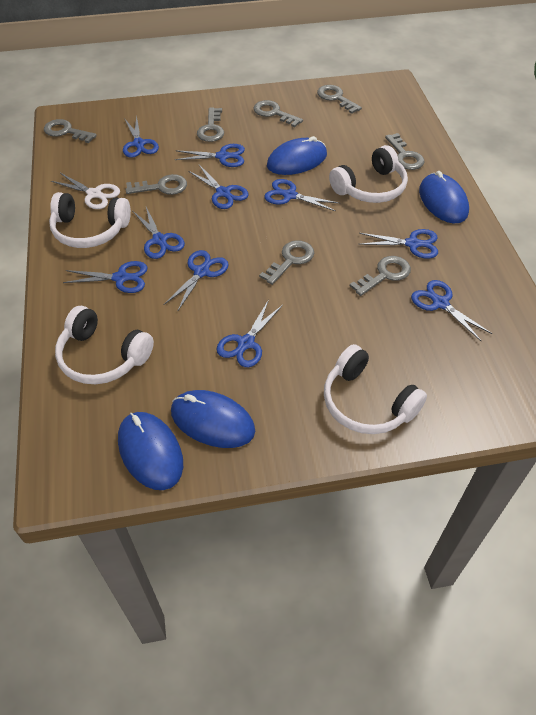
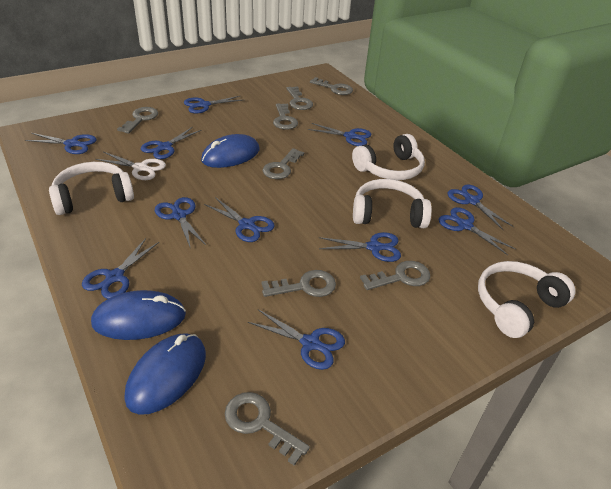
blue mouse: [118,412,183,490] [171,390,255,448] [267,136,327,175] [419,171,469,223] = 4 -> [91,290,186,340] [124,333,206,415] [201,134,259,168] = 3
blue scissors: [63,261,148,293] [123,116,159,158] [133,207,185,259] [164,250,229,310] [174,144,245,167] [188,165,249,209] [217,300,283,367] [264,179,339,211] [358,229,438,259] [411,280,492,341] = 10 -> [25,133,97,154] [82,238,159,299] [141,127,202,159] [155,197,206,249] [184,96,243,113] [204,197,275,242] [248,309,345,370] [308,123,372,146] [319,232,401,262] [438,207,516,255] [448,185,514,230] = 11

